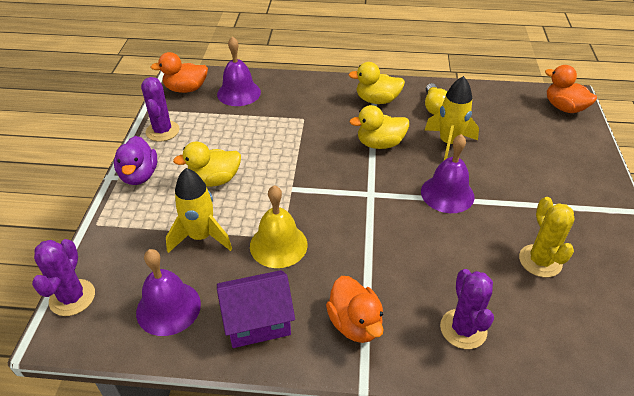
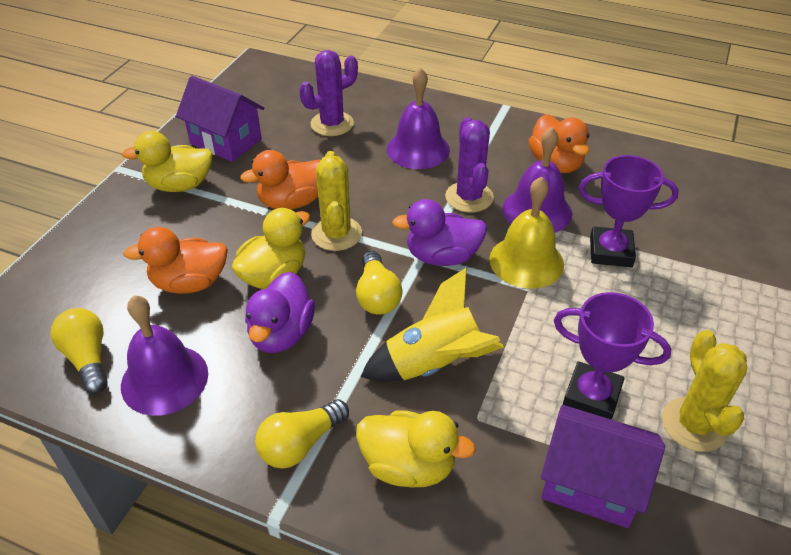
purple cactus: [32,239,95,316] [141,77,179,141] [440,269,494,349] = 3 -> [299,50,358,136] [445,117,494,213] = 2
purple duck: [114,136,157,185] = 1 -> [245,272,315,353] [392,199,487,266] = 2
purple house: [217,270,295,348] = 1 -> [176,76,264,162] [541,405,665,528] = 2
purple trophy: none = 0 -> [554,292,672,420] [579,155,679,267] = 2
yellow cactus: [519,197,574,277] = 1 -> [311,151,362,251] [662,330,747,452] = 2
yellow light bulb: [425,83,448,115] = 1 -> [51,308,108,394] [255,399,349,469] [356,251,403,315] = 3
yellow rocket: [166,168,232,253] [425,76,479,160] = 2 -> [361,268,504,382] = 1

